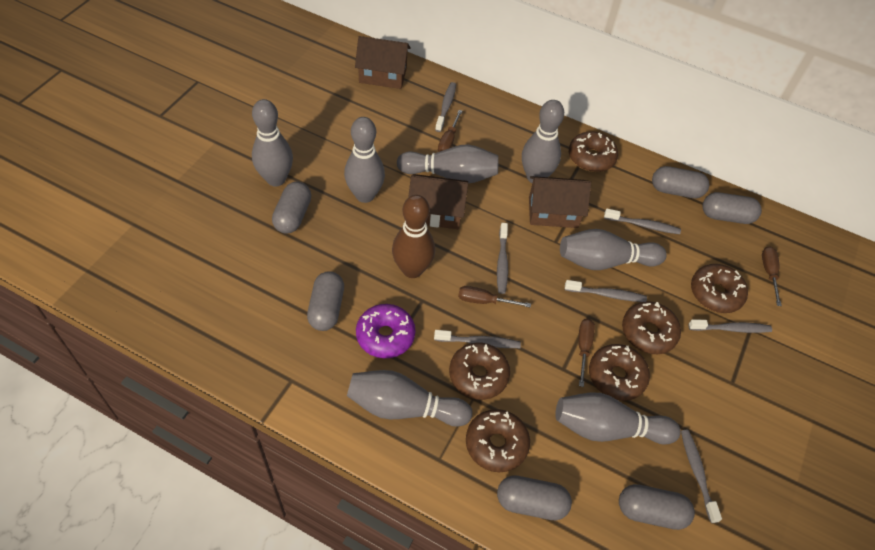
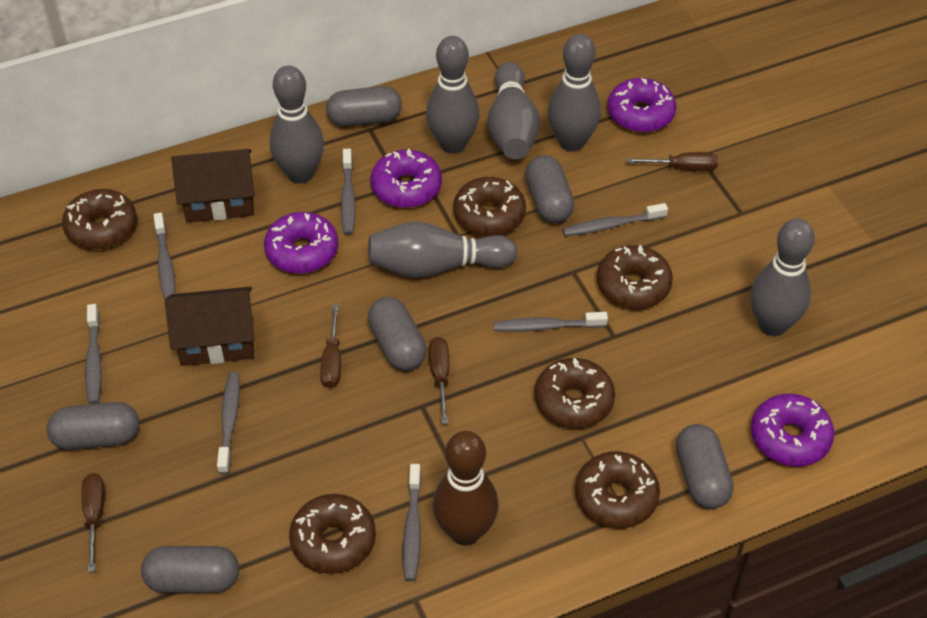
brown house: [355,36,411,89] [408,174,468,229] [529,176,591,228] = 3 -> [165,287,255,366] [171,149,255,223] = 2
grey bowling pin: [252,99,293,186] [344,117,385,203] [347,370,472,427] [397,144,499,184] [522,100,564,183] [555,393,681,445] [560,229,667,270] = 7 -> [270,66,324,184] [368,221,517,278] [426,36,479,154] [487,62,540,159] [548,34,601,152] [750,219,815,336] = 6
purple donut: [356,304,415,358] = 1 -> [264,212,338,274] [370,149,442,208] [608,78,676,133] [751,394,834,467] = 4

